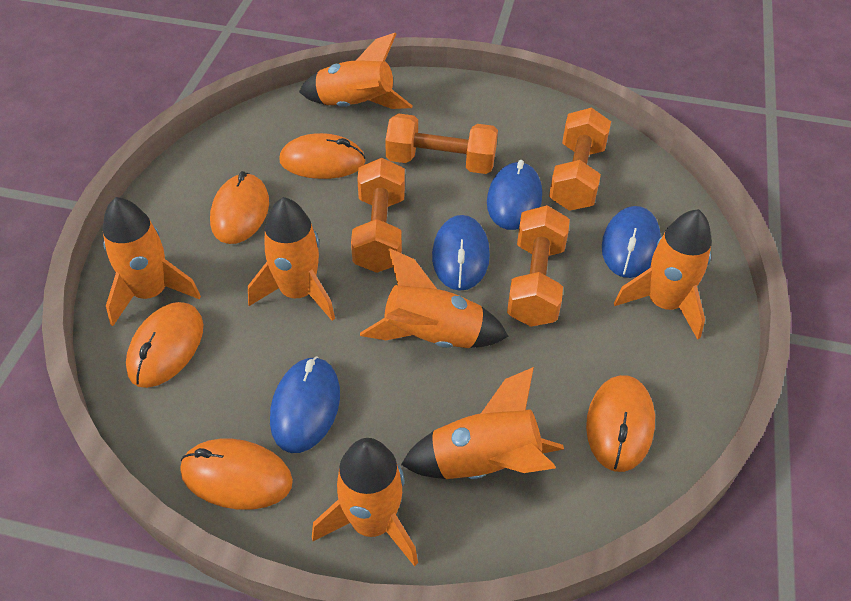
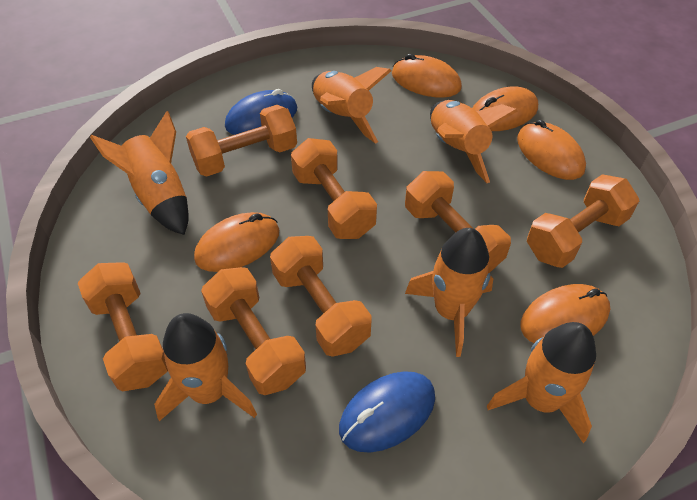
blue mouse: [270,356,340,453] [432,215,490,291] [487,160,542,230] [602,206,661,278] = 4 -> [225,89,297,135] [339,371,435,452] = 2
orange dumbbell: [351,158,405,273] [385,113,498,174] [507,205,570,327] [549,108,611,211] = 4 -> [78,262,168,391] [186,105,297,177] [201,267,306,395] [270,236,372,357] [291,138,377,239] [405,171,511,273] [527,174,639,268] = 7
orange rocket: [103,197,201,326] [248,197,335,321] [299,33,413,109] [312,438,418,566] [360,248,509,348] [401,367,564,479] [614,209,712,340] = 7 -> [90,111,189,235] [154,313,257,421] [312,67,392,144] [405,228,494,357] [430,100,518,183] [487,322,596,443] = 6

